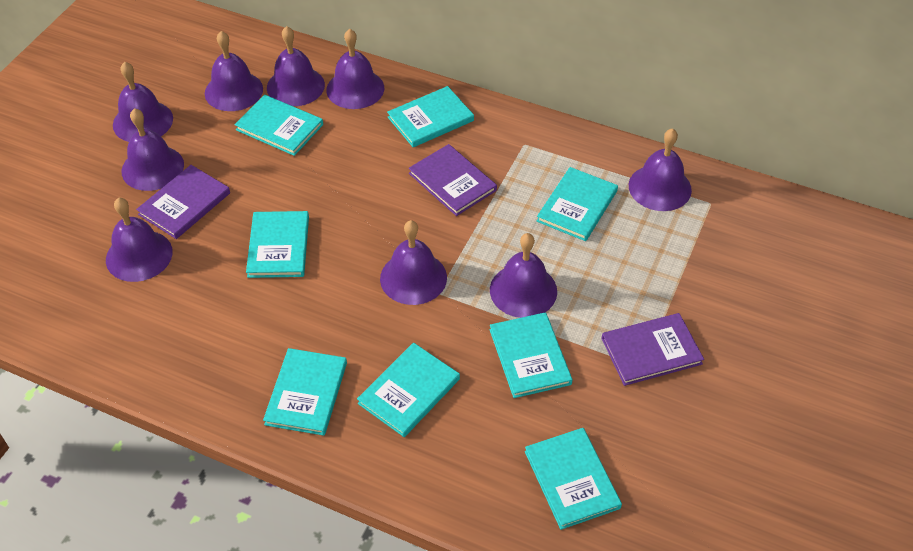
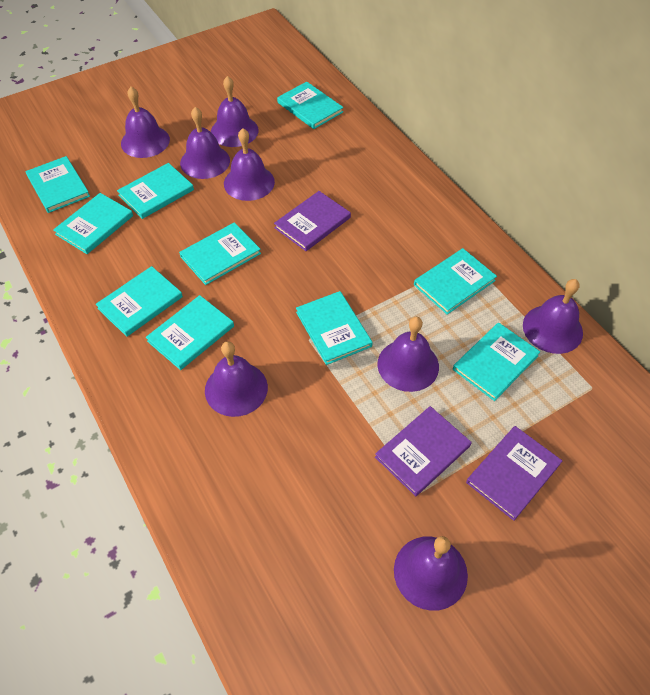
purple bell: [106,197,173,282] [113,62,173,142] [122,108,184,191] [205,31,263,111] [267,26,325,106] [326,29,384,109] [380,220,447,305] [490,233,557,318] [629,128,692,211] = 9 -> [121,87,170,158] [180,107,230,179] [205,341,268,417] [211,76,259,147] [224,128,275,201] [377,317,439,392] [394,536,468,611] [523,279,583,354] = 8
turquoise book: [235,95,323,156] [246,211,309,278] [263,348,347,436] [357,343,460,437] [387,86,474,147] [490,312,573,398] [525,428,622,530] [537,167,618,241] = 8 -> [26,156,90,213] [53,193,133,254] [96,266,183,337] [117,163,194,219] [146,295,234,370] [179,222,261,285] [277,82,343,129] [296,291,373,365] [414,248,497,315] [453,323,540,401] = 10

